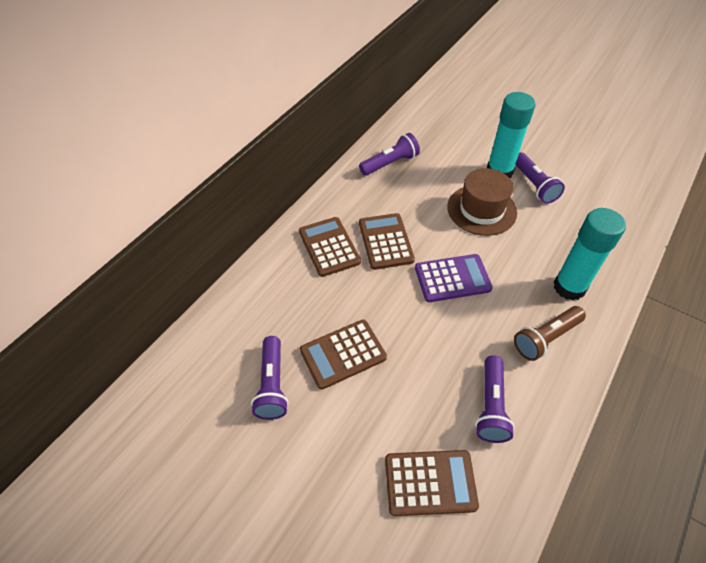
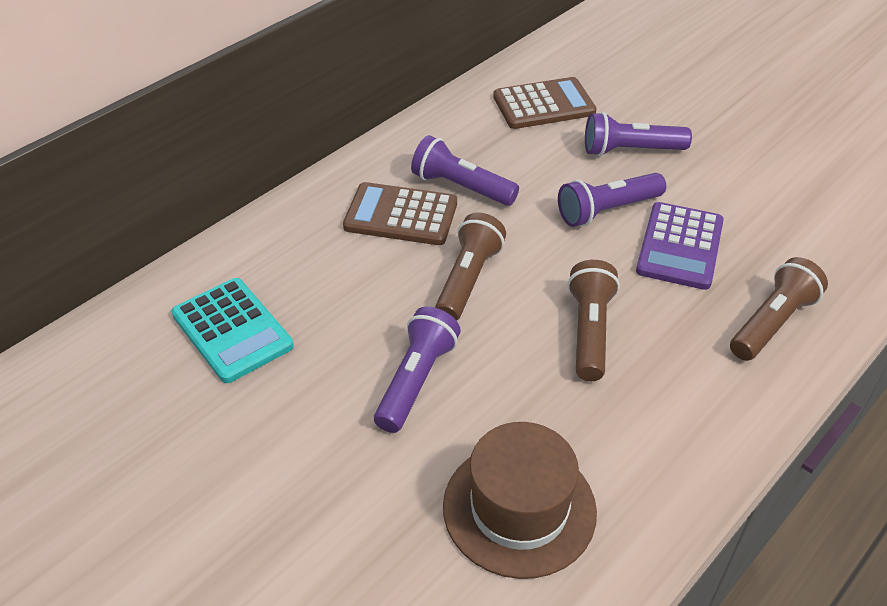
brown calculator: [299,217,361,277] [300,320,387,389] [359,213,415,270] [385,450,479,516] = 4 -> [343,182,457,245] [493,77,597,129] = 2
brown flashlight: [514,306,586,361] = 1 -> [435,213,506,321] [567,260,620,381] [730,257,828,361] = 3
turquoise calculator: none = 0 -> [171,278,294,383] = 1
turquoise glue stick: [487,92,535,178] [554,208,626,301] = 2 -> none = 0

